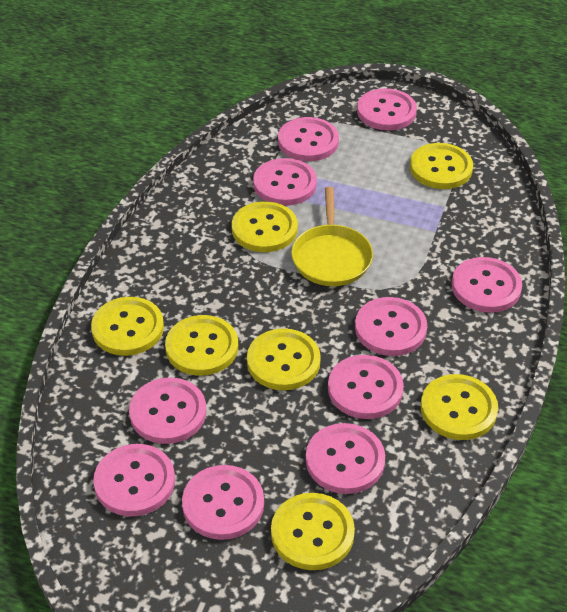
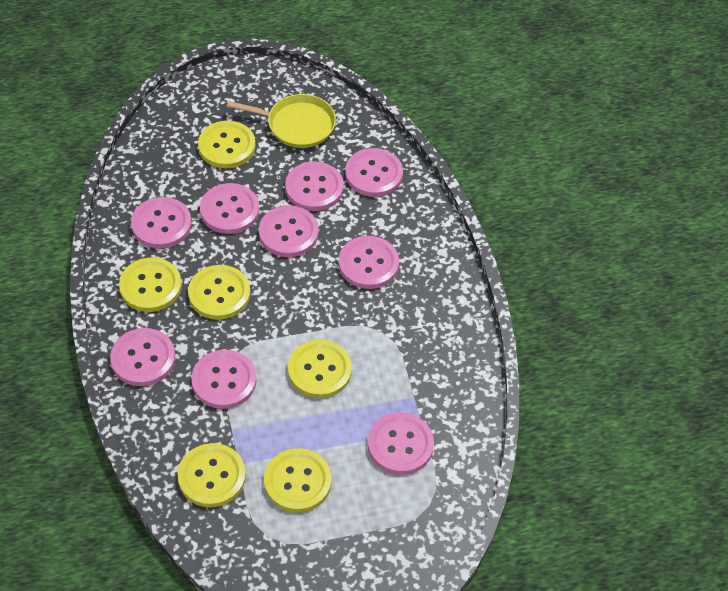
pink button: [93,444,175,516] [129,377,206,444] [182,465,264,540] [253,158,317,206] [278,117,339,161] [306,423,385,494] [328,355,404,419] [355,297,427,356] [357,88,417,131] [452,257,522,313] = 10 -> [110,328,175,386] [131,197,192,249] [192,350,256,409] [200,183,259,234] [259,205,319,257] [285,161,344,211] [339,236,399,289] [345,148,403,197] [368,413,434,475] = 9
yellow button: [91,297,164,356] [165,315,238,376] [232,201,298,252] [247,329,321,390] [271,493,355,570] [410,143,473,189] [421,374,498,440] = 7 -> [119,258,182,312] [177,443,246,507] [188,265,251,320] [198,121,256,169] [264,448,332,513] [288,340,352,398] = 6

